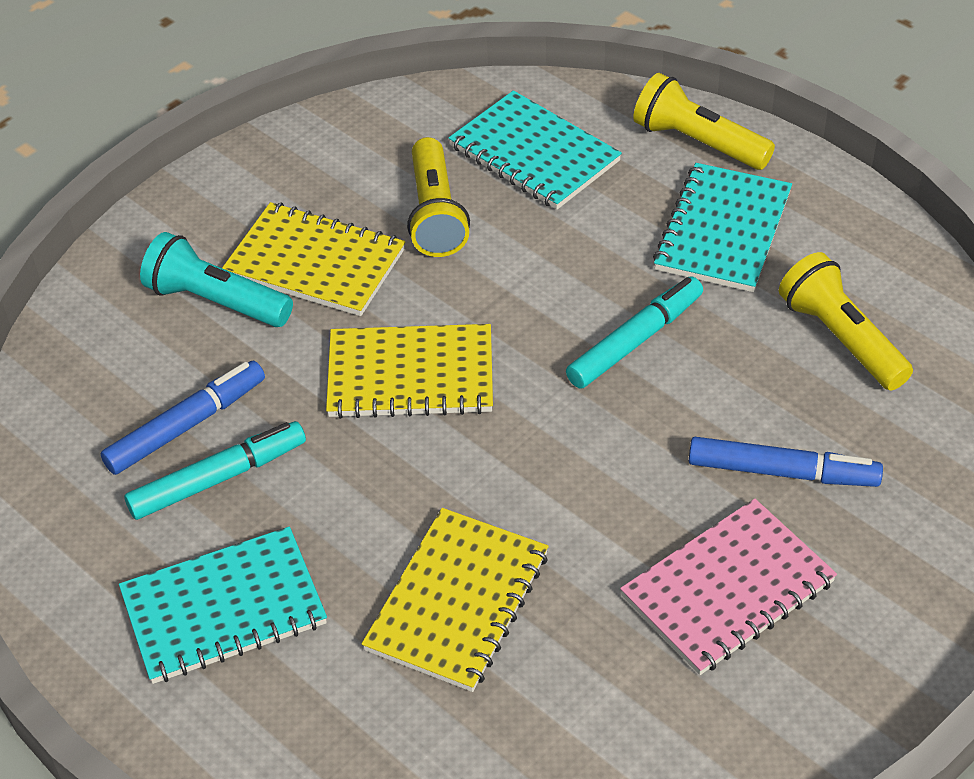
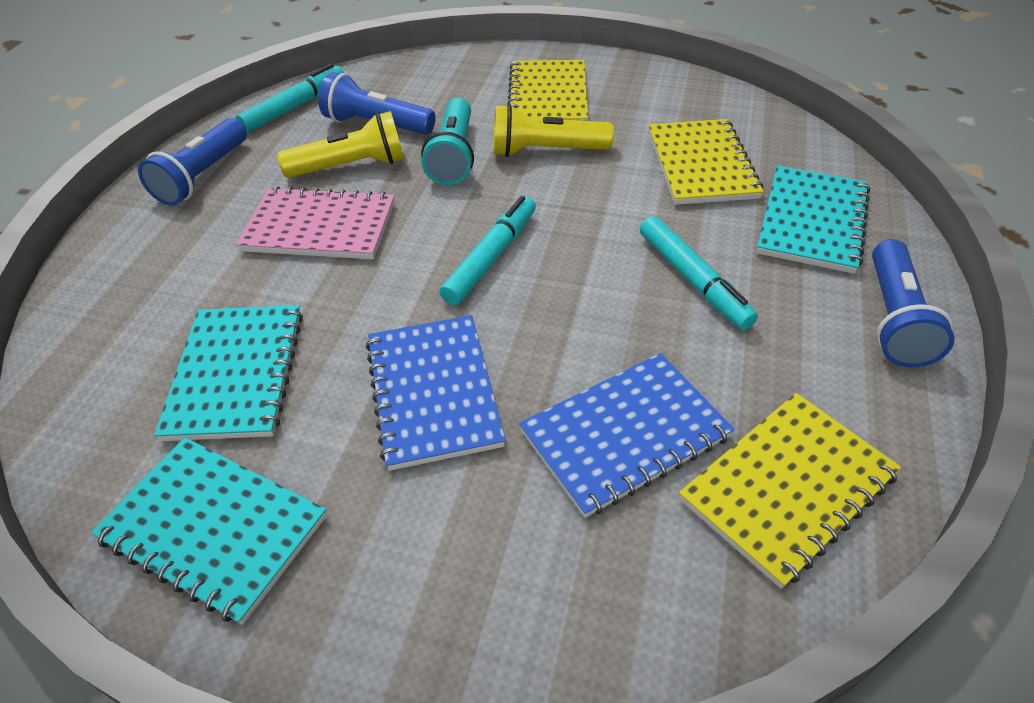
blue flashlight: none = 0 -> [138,118,247,206] [319,72,436,135] [872,239,954,368] = 3
blue marker: [100,361,265,475] [689,437,883,487] = 2 -> none = 0
blue notebook: none = 0 -> [366,315,506,471] [519,353,735,518] = 2
turquoise marker: [124,421,306,520] [566,277,703,389] = 2 -> [236,64,344,133] [439,196,536,305] [640,216,758,330] = 3
yellow flashlight: [407,137,470,257] [633,73,775,170] [779,252,913,391] = 3 -> [277,111,404,178] [494,104,614,157] = 2

